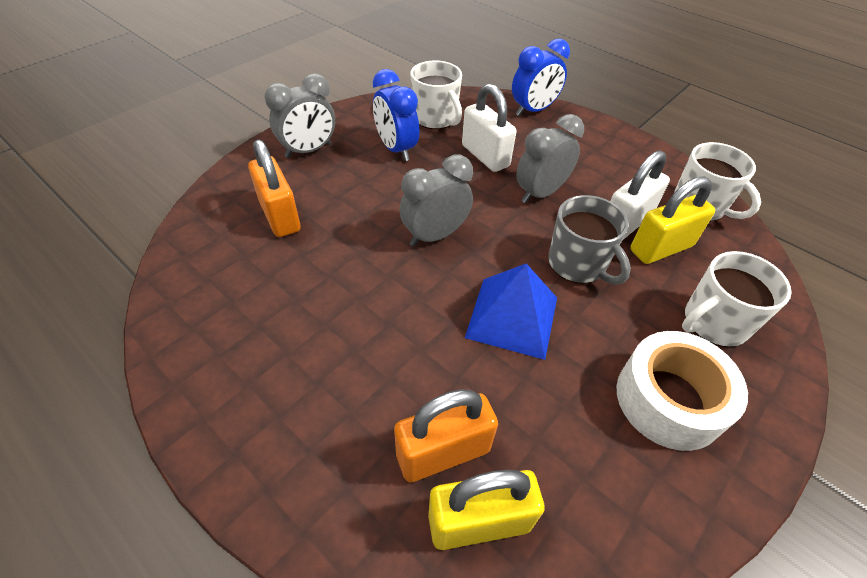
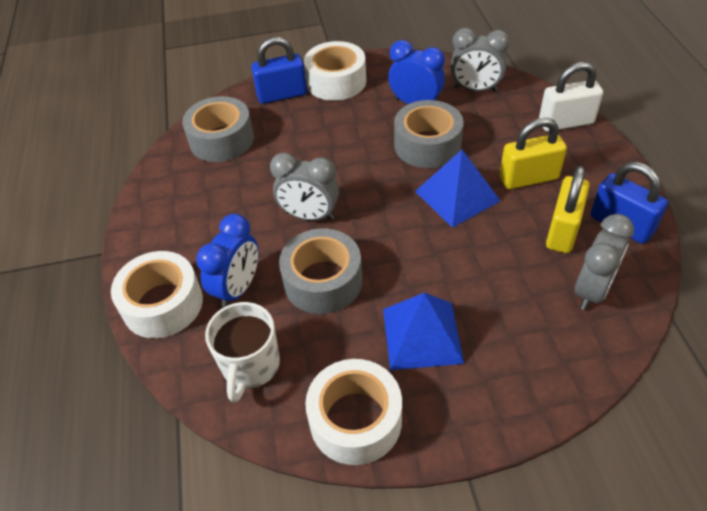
blue padlock: none = 0 -> [251,37,307,104] [590,162,668,244] = 2
blue pyramid: [465,263,557,360] = 1 -> [383,292,464,370] [415,150,500,228] = 2
grey mug: [548,195,631,285] = 1 -> none = 0
grey tape: none = 0 -> [182,96,254,162] [279,228,362,314] [394,100,463,168] = 3
orange padlock: [248,140,301,237] [394,389,498,482] = 2 -> none = 0
white mug: [411,60,462,129] [673,142,761,222] [682,251,792,347] = 3 -> [205,302,280,403] = 1
white padlock: [462,84,516,172] [611,150,670,240] = 2 -> [539,62,603,132] = 1
white tape: [617,331,748,451] = 1 -> [111,251,203,338] [304,41,366,101] [305,359,402,465] = 3

